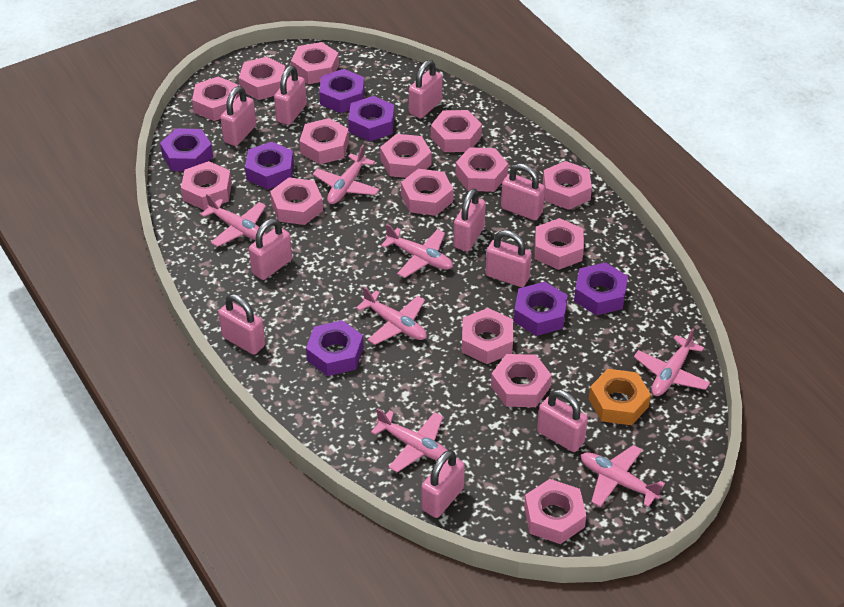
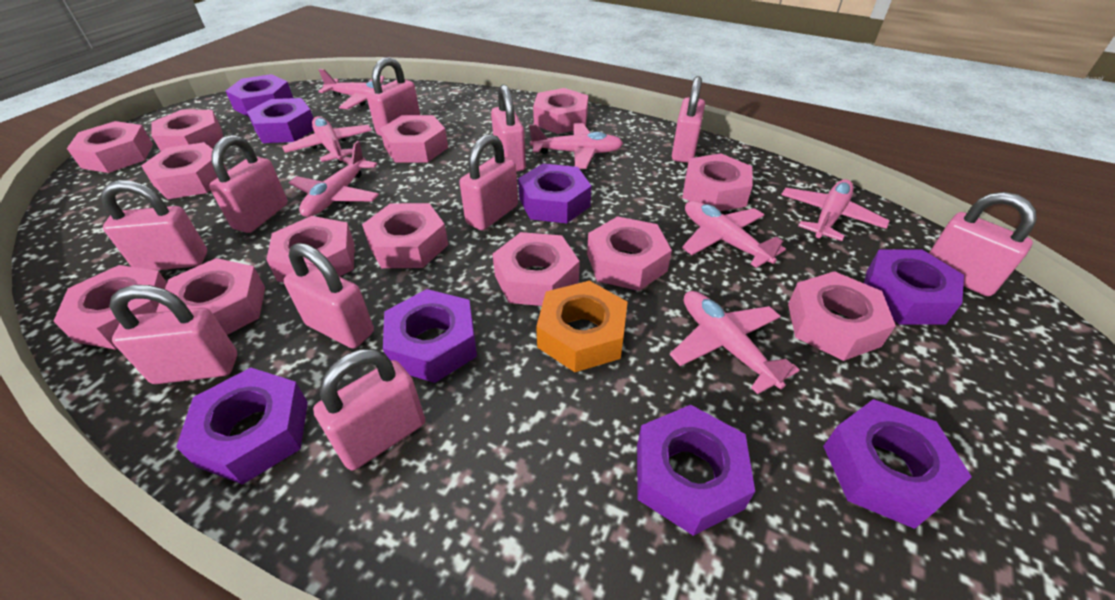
pink nut: [181,161,232,210] [192,76,240,121] [239,57,286,100] [270,177,323,225] [291,42,339,84] [300,118,349,164] [380,134,432,178] [401,169,453,216] [431,110,482,152] [455,147,508,192] [462,308,513,364] [491,354,552,407] [524,479,587,544] [535,218,584,270] [543,161,592,210] = 15 -> [54,265,167,350] [67,121,153,173] [141,142,228,199] [152,109,223,151] [156,258,265,335] [266,216,355,283] [362,203,448,268] [380,115,448,163] [492,232,580,306] [533,88,588,134] [587,216,672,291] [682,153,753,211] [788,271,896,361] = 13
purple nut: [160,128,213,171] [245,142,294,189] [306,320,364,376] [319,69,364,113] [348,96,394,141] [514,282,568,336] [574,262,628,315] = 7 -> [176,367,308,485] [226,74,293,117] [247,98,314,143] [383,289,477,383] [518,164,592,223] [637,405,755,536] [823,399,972,529] [864,249,964,325] = 8

